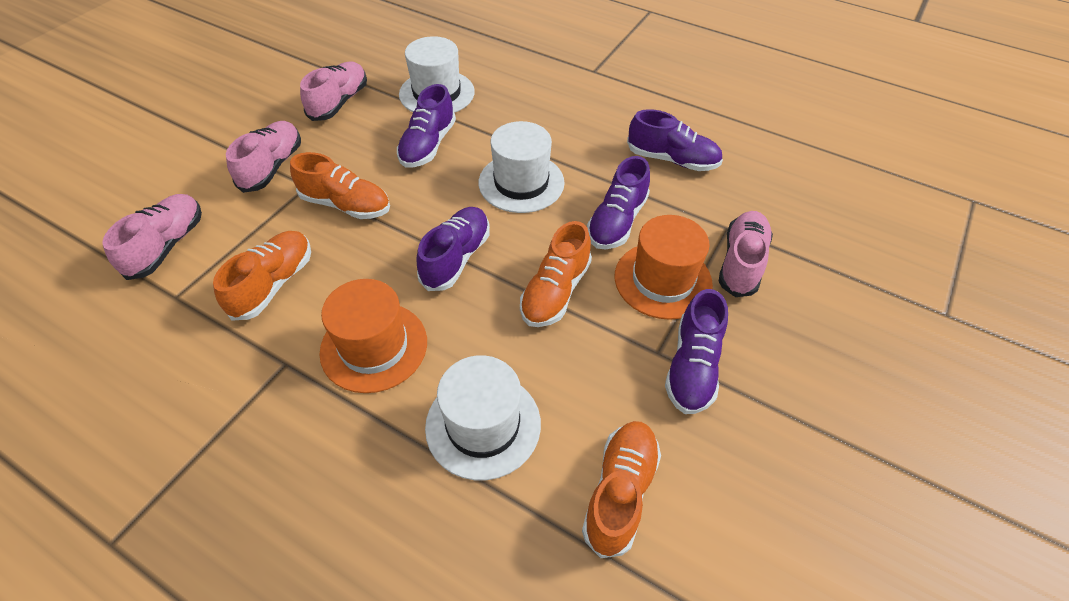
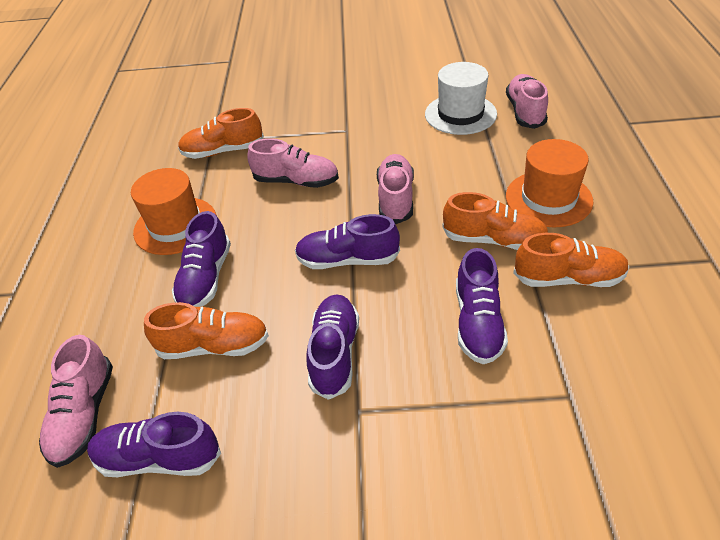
white hat: [399,36,475,113] [425,355,541,480] [479,121,565,213] = 3 -> [425,62,497,135] = 1

